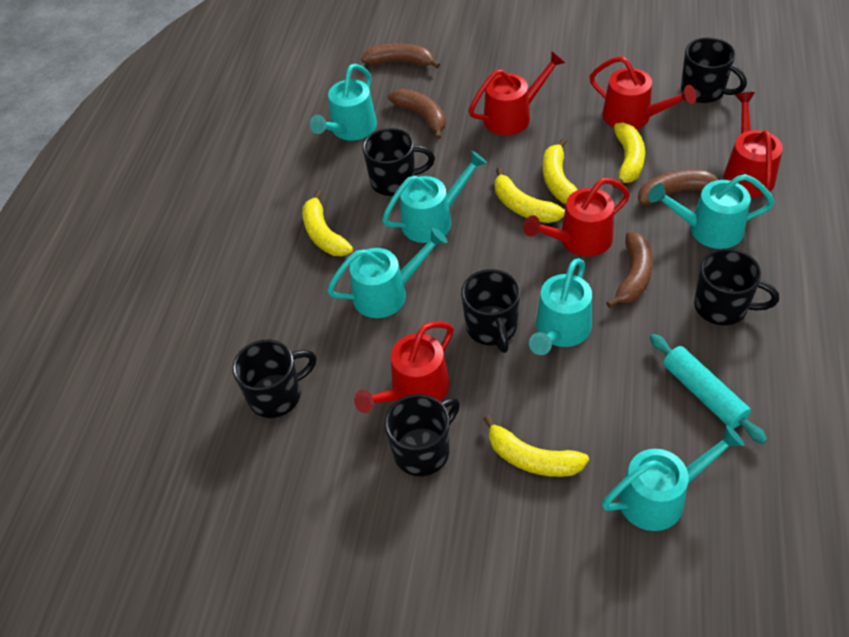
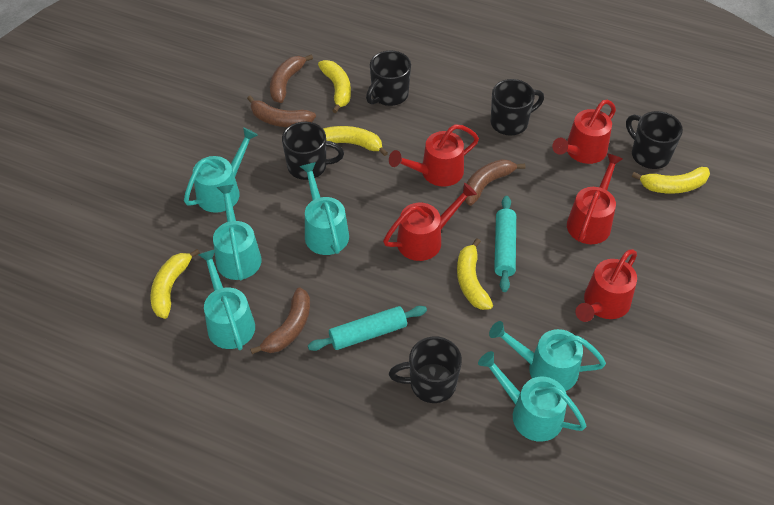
black mug: [233,340,317,418] [363,128,435,196] [385,394,460,476] [461,269,520,353] [681,38,747,103] [694,248,779,325] = 6 -> [282,122,344,180] [366,50,411,106] [389,336,462,403] [490,79,544,136] [626,111,683,169] = 5
turquoise rolling pin: [650,334,767,444] = 1 -> [308,306,427,351] [494,196,516,292] = 2

